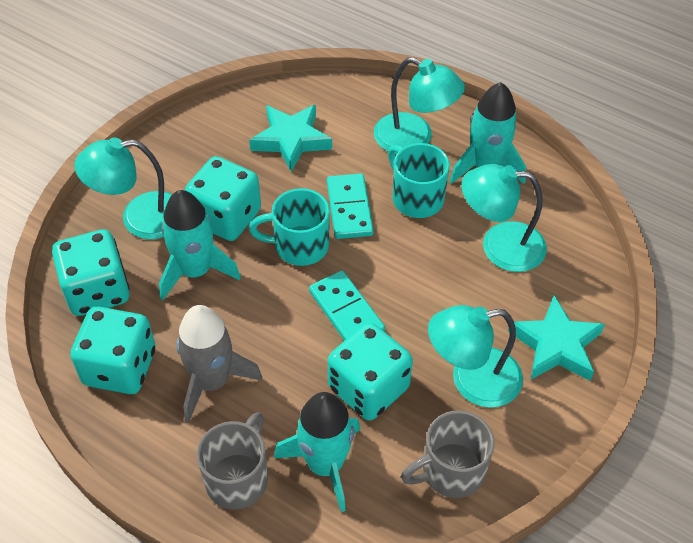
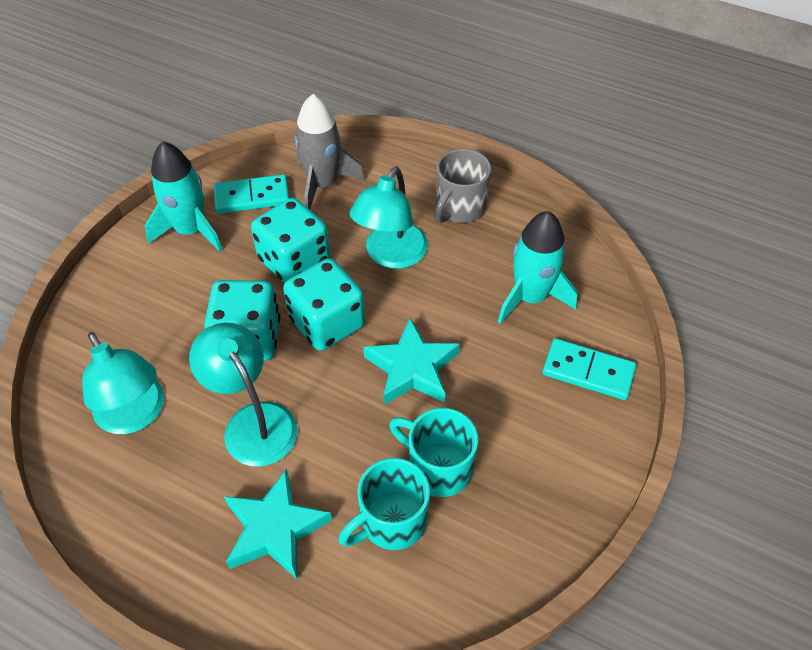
grey mug: [197,412,268,510] [401,410,495,498] = 2 -> [434,149,491,223] = 1
turquoise dice: [52,229,129,316] [70,306,155,394] [185,156,261,241] [328,323,413,421] = 4 -> [204,280,280,361] [251,198,330,283] [283,258,365,351] = 3
turquoise lamp: [74,138,173,240] [374,57,465,154] [428,305,523,408] [461,164,547,272] = 4 -> [82,332,164,434] [189,323,298,467] [350,166,428,269] = 3
turquoise rocket: [159,190,241,300] [274,392,360,512] [450,82,526,184] = 3 -> [145,141,223,252] [498,211,578,324] = 2

